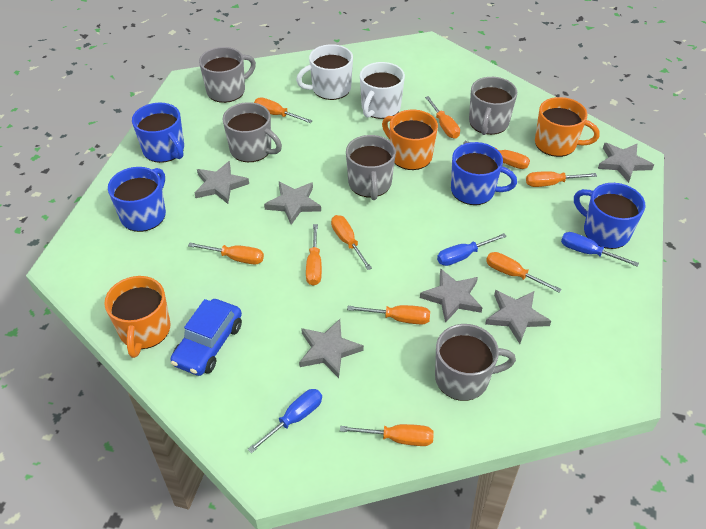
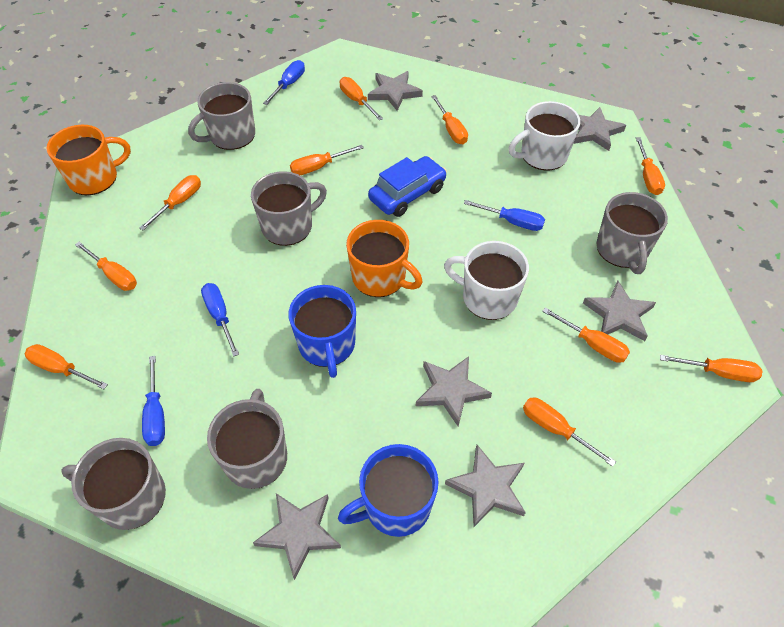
blue mug: [108,167,166,232] [132,103,184,163] [451,142,517,205] [574,183,646,249] = 4 -> [289,285,356,378] [338,444,439,537] = 2
blue screwdriver: [248,389,322,453] [437,233,507,266] [561,232,639,267] = 3 -> [142,356,165,446] [201,283,239,357] [263,60,305,105] [463,200,545,231] = 4
orange mug: [104,276,170,358] [382,110,438,170] [535,97,600,157] = 3 -> [47,125,131,195] [346,220,423,297] = 2

